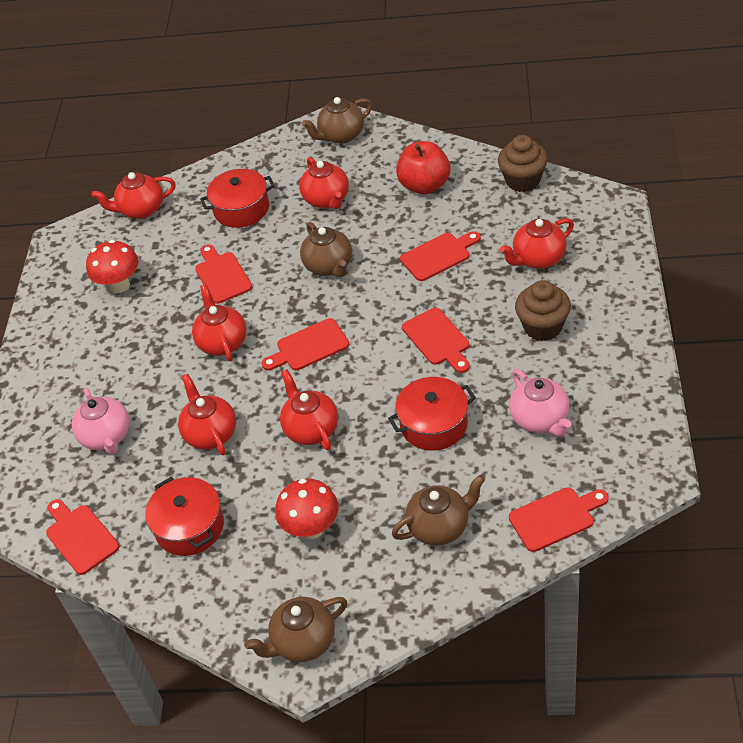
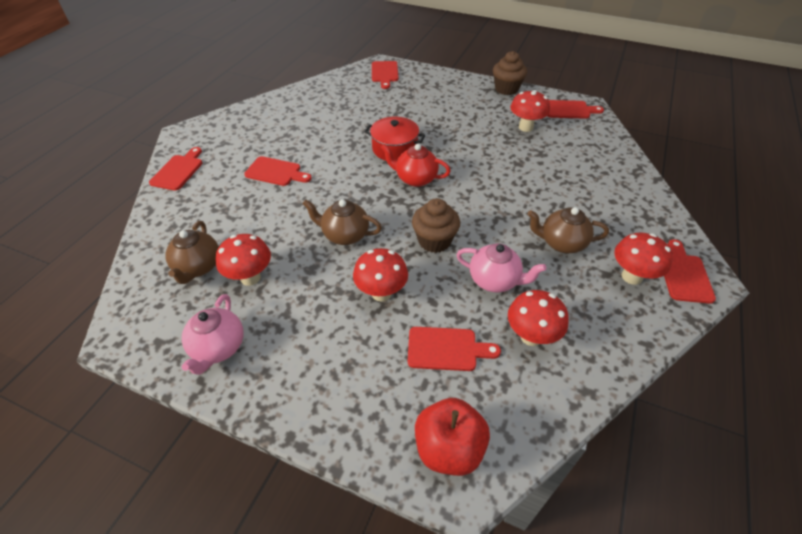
brown teapot: [244,597,347,662] [300,222,352,277] [302,97,372,144] [392,475,485,546] = 4 -> [165,221,219,284] [302,199,382,245] [527,207,609,253] = 3
red mushroom: [86,240,139,293] [275,479,339,539] = 2 -> [216,234,271,286] [353,248,408,302] [508,290,569,346] [510,90,550,132] [614,233,673,285] = 5
red pot: [145,477,224,556] [200,169,275,228] [388,377,476,451] = 3 -> [365,117,425,161] = 1
red teapot: [92,172,176,219] [178,374,236,455] [192,284,247,361] [280,369,338,450] [299,157,349,209] [500,218,574,269] = 6 -> [381,144,451,187] = 1

